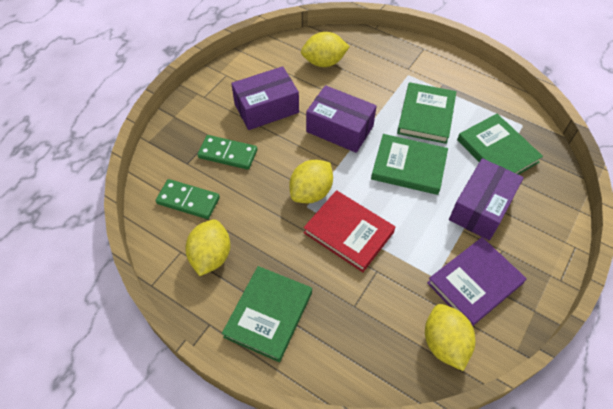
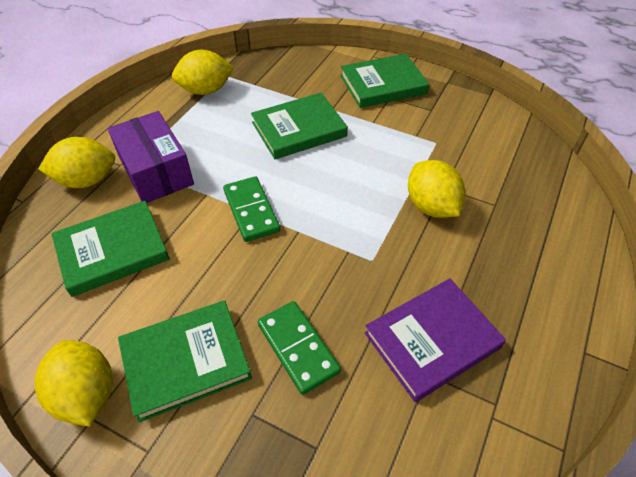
purple box: [231,66,299,130] [306,85,377,153] [449,158,524,241] = 3 -> [108,111,194,203] = 1
red book: [304,190,395,272] = 1 -> none = 0

